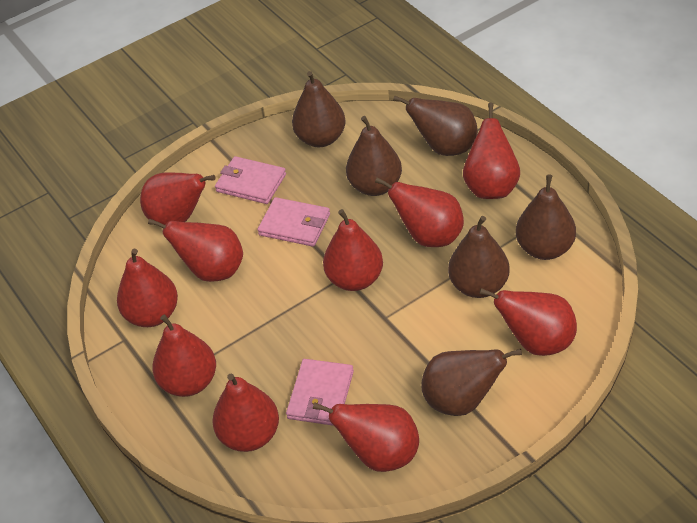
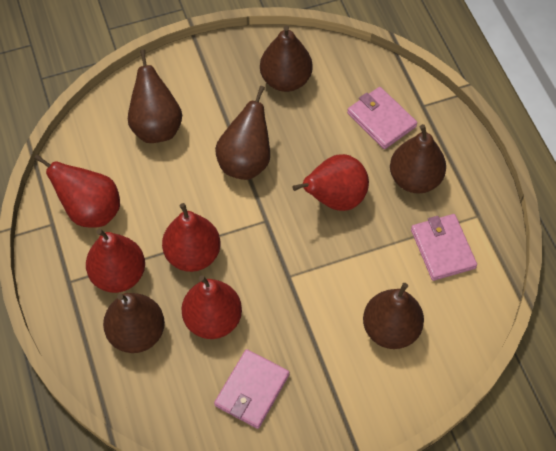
red pear: [117,249,178,327] [140,173,216,225] [148,219,243,282] [152,315,216,397] [212,374,279,452] [313,402,419,472] [323,209,383,291] [375,177,464,247] [463,102,520,199] [479,288,577,356] = 10 -> [34,154,120,228] [86,229,145,293] [162,203,220,272] [182,275,242,339] [292,154,369,211] = 5

